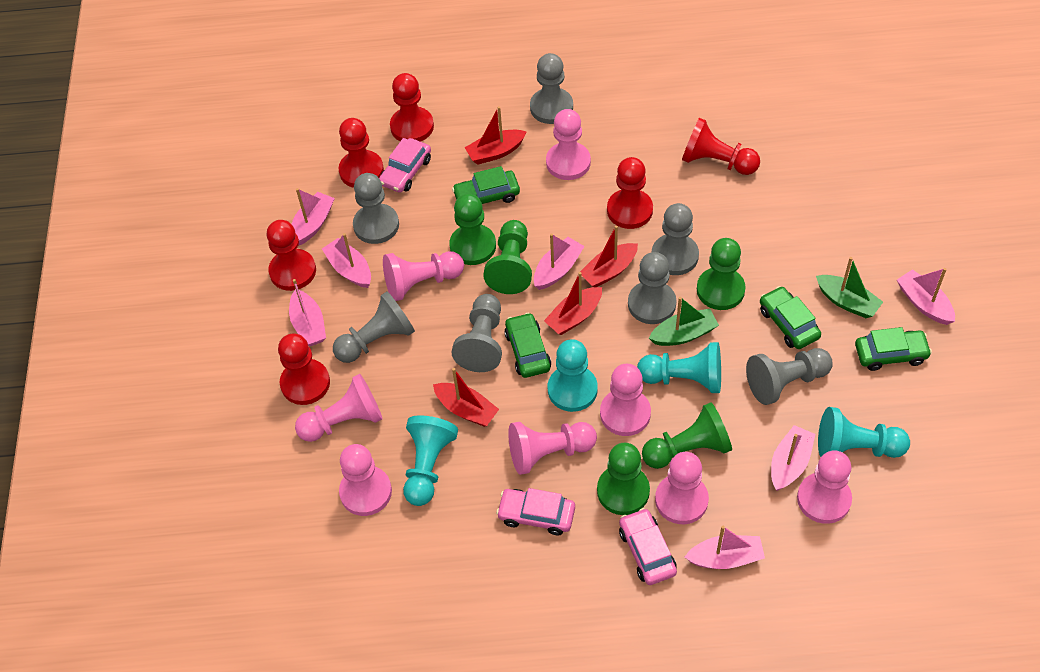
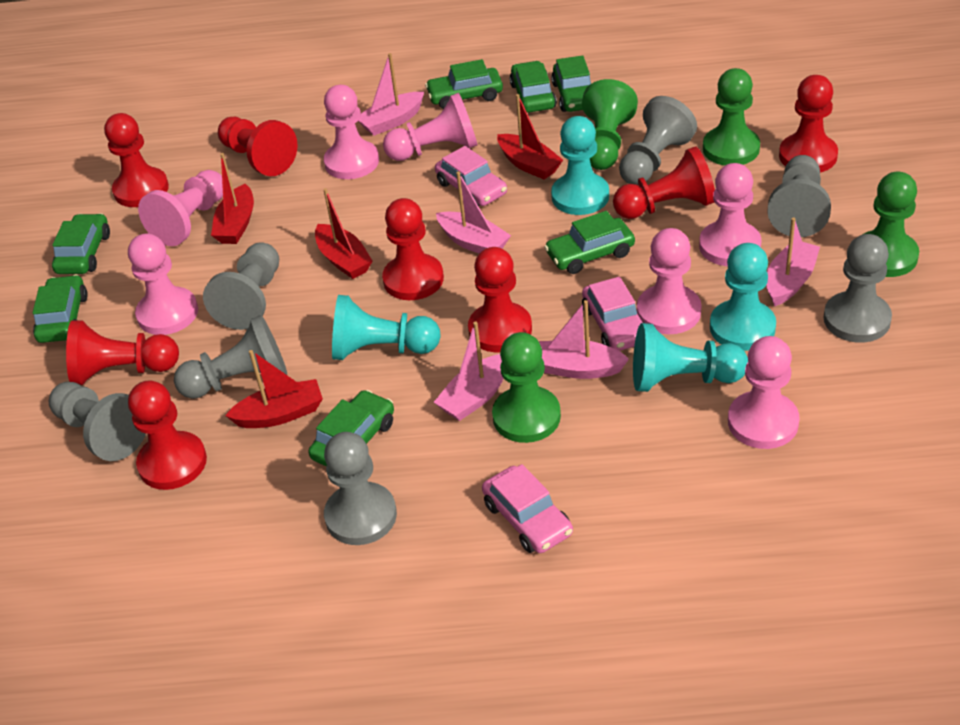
green boat: [649,297,719,346] [816,257,883,318] = 2 -> none = 0
green car: [452,166,520,204] [504,313,551,378] [760,286,821,349] [855,327,932,371] = 4 -> [33,275,88,343] [52,213,110,274] [308,390,394,466] [425,59,503,109] [510,61,557,113] [544,211,635,274] [551,55,591,112] = 7
green pawn: [449,194,496,265] [483,220,532,294] [597,443,650,515] [642,402,732,469] [697,238,746,310] = 5 -> [492,332,561,443] [582,79,638,170] [703,68,760,166] [862,172,919,277] = 4
pink boat: [289,279,326,346] [292,188,335,246] [322,233,371,288] [534,233,585,290] [685,526,765,569] [771,425,815,491] [897,268,955,325] = 7 -> [358,53,424,136] [434,322,504,421] [436,171,511,254] [539,300,629,379] [767,217,820,306] = 5
pink pawn: [295,374,382,442] [339,444,392,516] [383,251,464,301] [508,422,597,475] [546,109,591,180] [600,364,651,436] [655,452,709,524] [797,450,852,524] = 8 -> [128,233,198,335] [138,170,223,246] [324,85,379,179] [383,93,477,161] [637,228,701,334] [699,163,761,266] [728,336,800,449] = 7
red pawn: [267,220,316,291] [278,333,330,405] [339,118,384,188] [390,73,434,142] [607,157,653,229] [682,118,760,175] = 6 -> [66,320,179,385] [104,113,169,207] [128,380,207,490] [218,117,298,176] [382,198,444,300] [468,247,532,352] [613,146,715,219] [779,75,838,172] = 8

